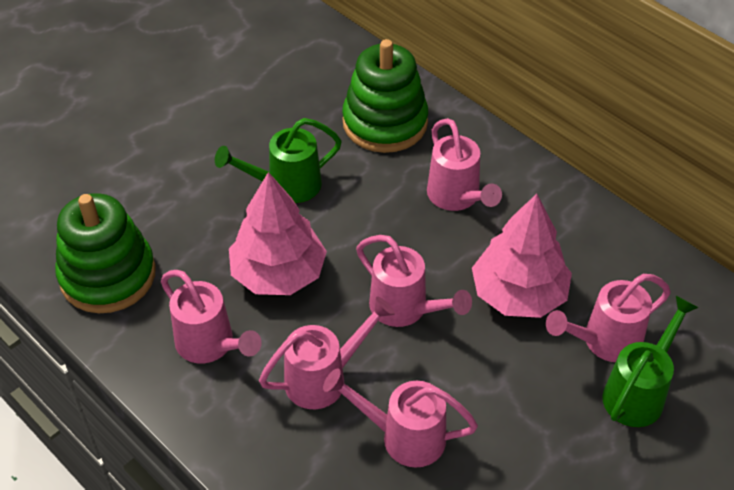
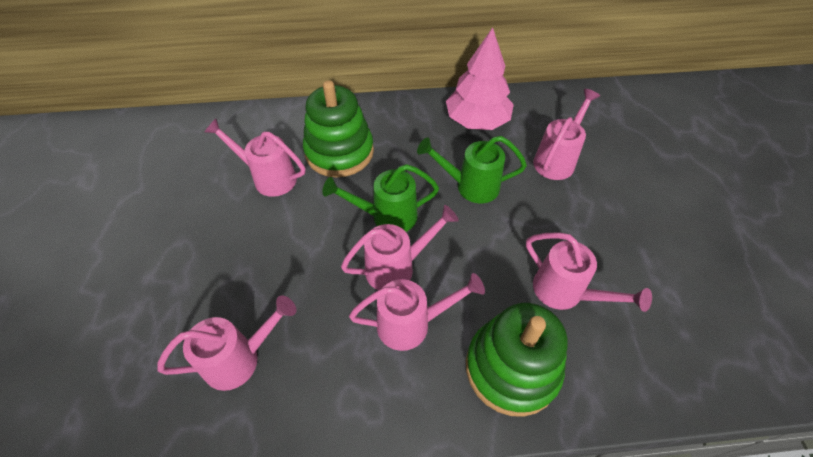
pink tree: [229,172,327,295] [472,194,572,318] = 2 -> [446,27,514,130] = 1

